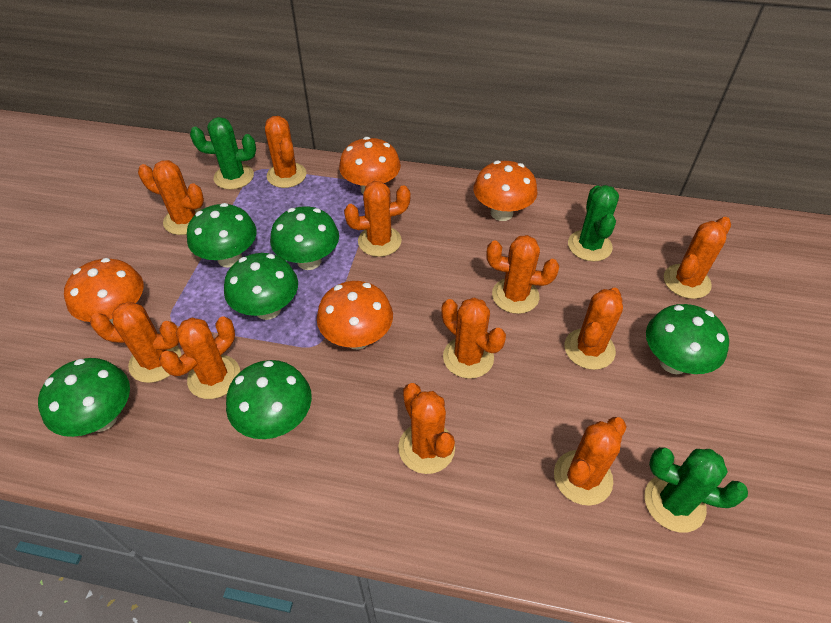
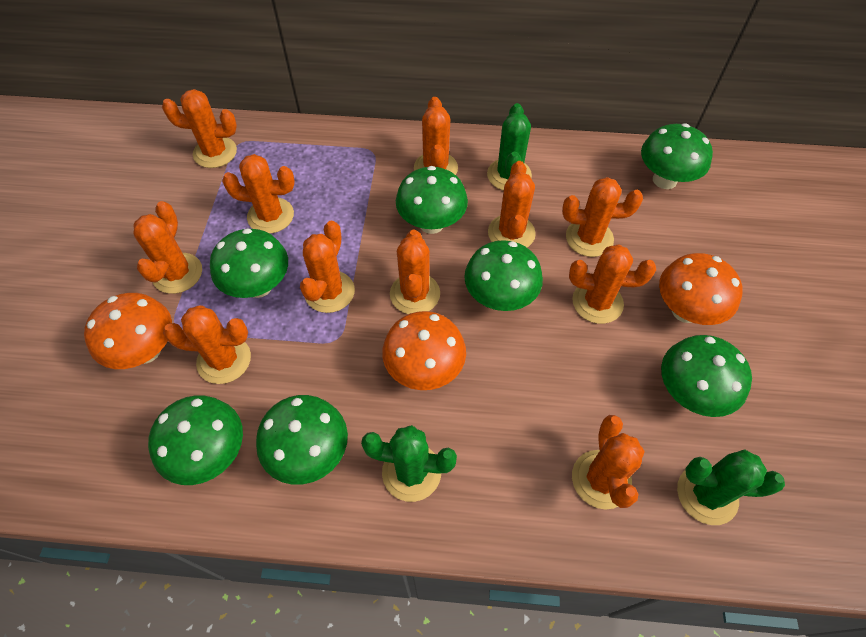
green mushroom: [38,358,130,437] [187,203,257,268] [224,253,298,320] [226,360,312,439] [270,206,339,270] [646,304,729,374] = 6 -> [148,395,243,485] [210,228,288,298] [256,395,348,485] [396,166,468,234] [464,240,543,311] [641,123,713,189] [661,335,752,417] = 7
orange mushroom: [64,258,144,325] [317,281,393,350] [339,137,401,194] [473,161,538,221] = 4 -> [84,293,172,369] [382,311,466,390] [659,253,742,325] = 3

